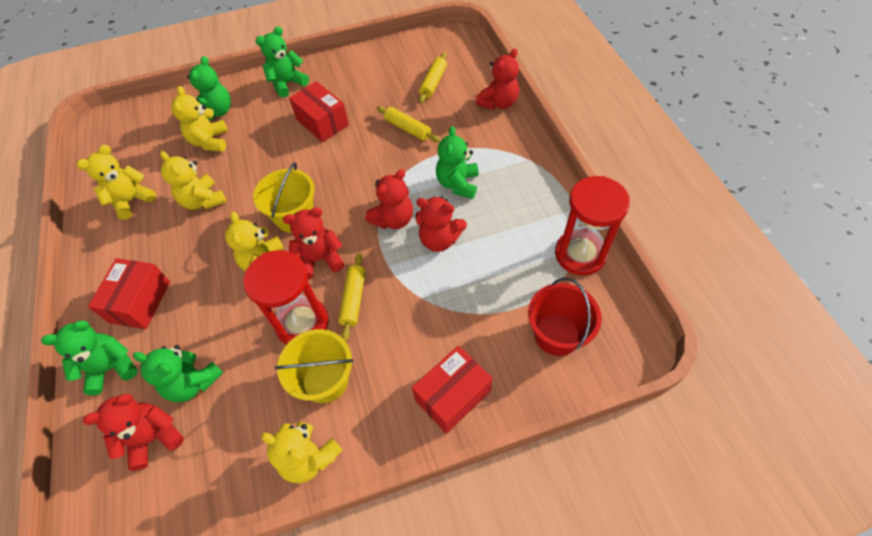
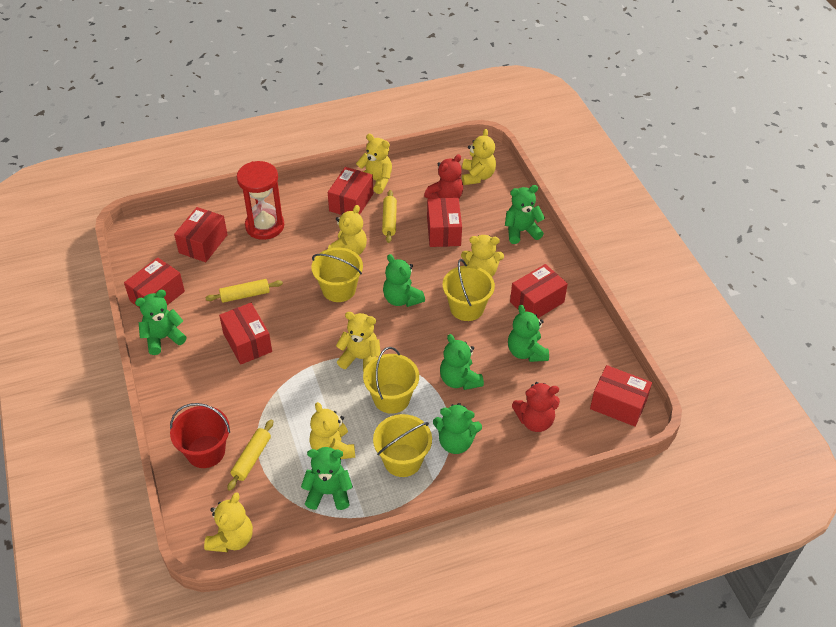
green teddy bear: [41,321,138,395] [133,345,224,402] [187,56,231,120] [256,27,309,98] [436,126,478,199] = 5 -> [135,290,187,355] [301,447,353,510] [383,254,425,307] [433,403,482,454] [440,334,484,390] [505,185,545,244] [508,305,549,362] = 7
red box: [88,258,170,329] [289,81,349,142] [412,345,492,434] = 3 -> [124,257,185,308] [174,207,228,262] [219,303,272,365] [328,167,373,215] [427,198,462,247] [510,264,568,318] [590,365,652,427] = 7
red hourglass: [243,250,328,345] [555,176,630,276] = 2 -> [237,161,284,240] = 1
red teddy bear: [83,394,184,471] [283,207,344,279] [365,169,413,229] [415,196,467,252] [476,49,519,110] = 5 -> [424,154,463,199] [512,382,560,432] = 2
yellow bucket: [253,162,315,233] [274,329,353,403] = 2 -> [311,247,363,302] [363,347,419,414] [373,414,432,477] [443,259,495,321] = 4
yellow teddy bear: [77,145,156,220] [160,151,226,210] [171,86,228,152] [225,212,284,271] [261,422,343,483] = 5 -> [204,492,253,552] [309,402,355,459] [328,205,367,255] [336,312,381,372] [356,134,392,194] [461,235,504,277] [462,129,496,185] = 7

